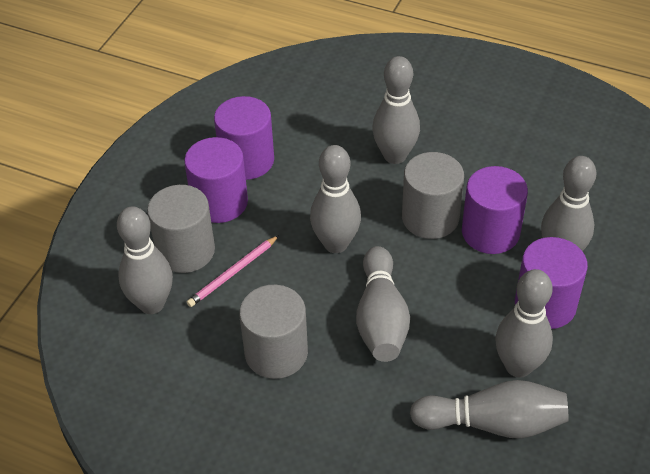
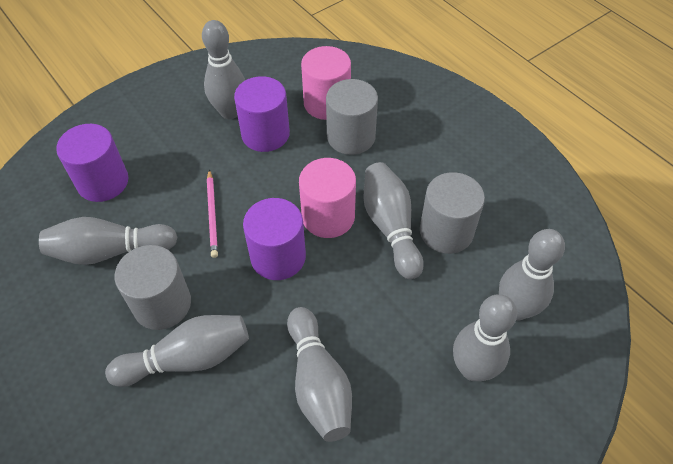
pink cylinder: none = 0 -> [299,158,356,238] [301,46,351,120] = 2
purple cylinder: [184,137,248,223] [214,96,274,180] [462,166,528,254] [515,237,588,329] = 4 -> [56,124,128,202] [234,76,290,152] [243,198,306,280] = 3

